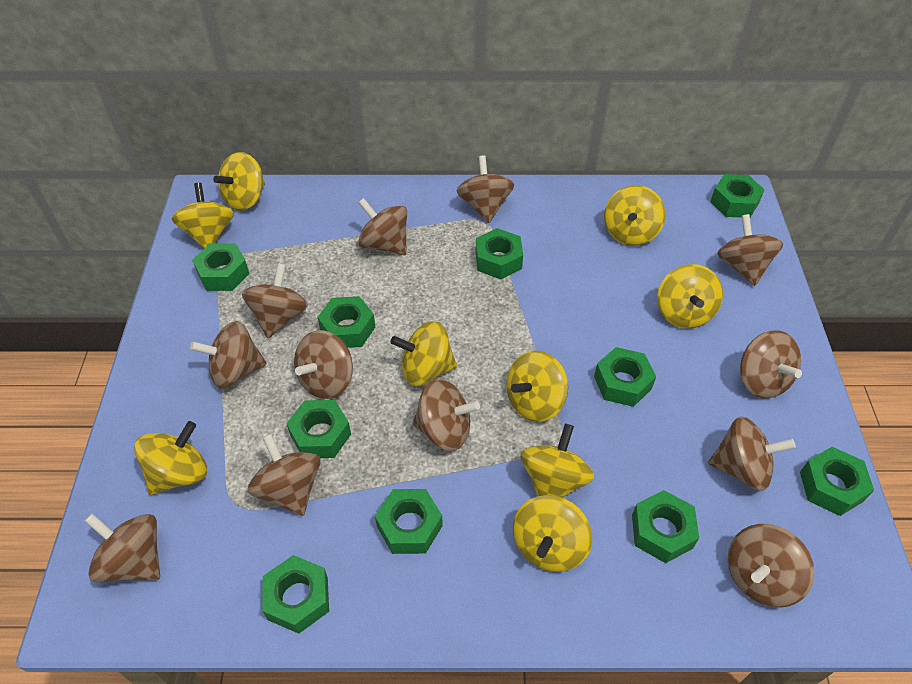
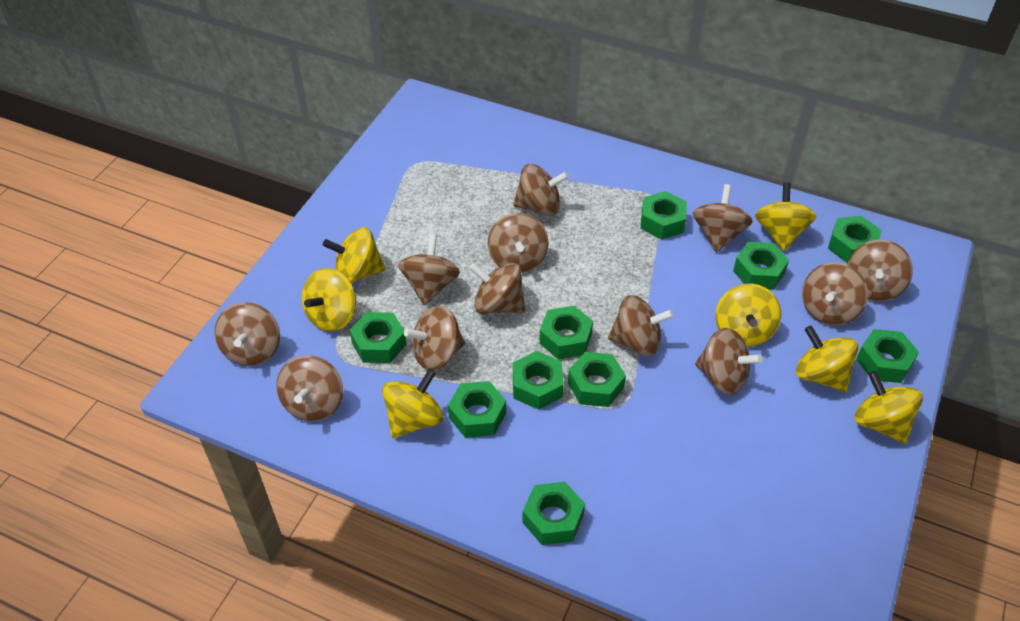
yellow spinning top: [134,421,207,495] [172,183,234,248] [213,152,265,211] [391,321,457,386] [506,350,569,422] [513,495,592,572] [520,424,594,498] [604,185,665,246] [657,264,723,328] = 9 -> [302,268,356,332] [323,227,386,283] [382,369,443,438] [716,284,781,347] [755,182,816,251] [796,325,858,392] [854,371,923,444] = 7

